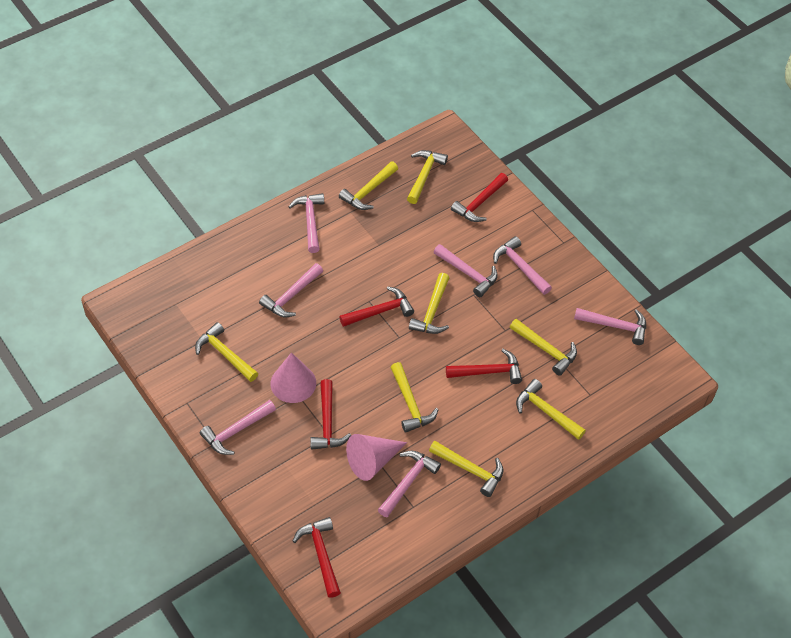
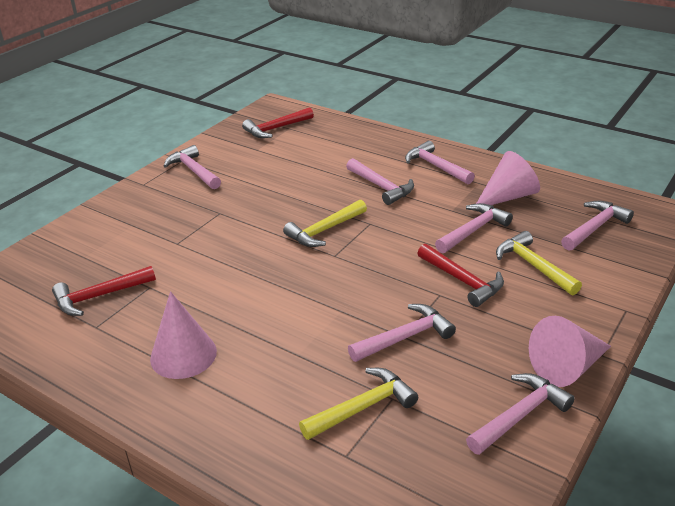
pink cone: [271,352,316,403] [346,434,407,481] = 2 -> [150,291,217,379] [476,151,540,205] [529,316,611,387] = 3
red hammer: [293,517,341,598] [310,379,351,450] [339,287,414,327] [446,349,522,384] [451,173,508,222] = 5 -> [52,266,156,316] [242,107,314,138] [417,244,504,307] = 3
yellow hammer: [195,322,258,382] [339,161,398,210] [390,362,439,433] [407,150,448,204] [409,273,449,334] [429,441,503,497] [510,319,577,376] [516,379,586,440] = 8 -> [283,200,367,247] [299,368,418,440] [496,231,582,295] = 3

